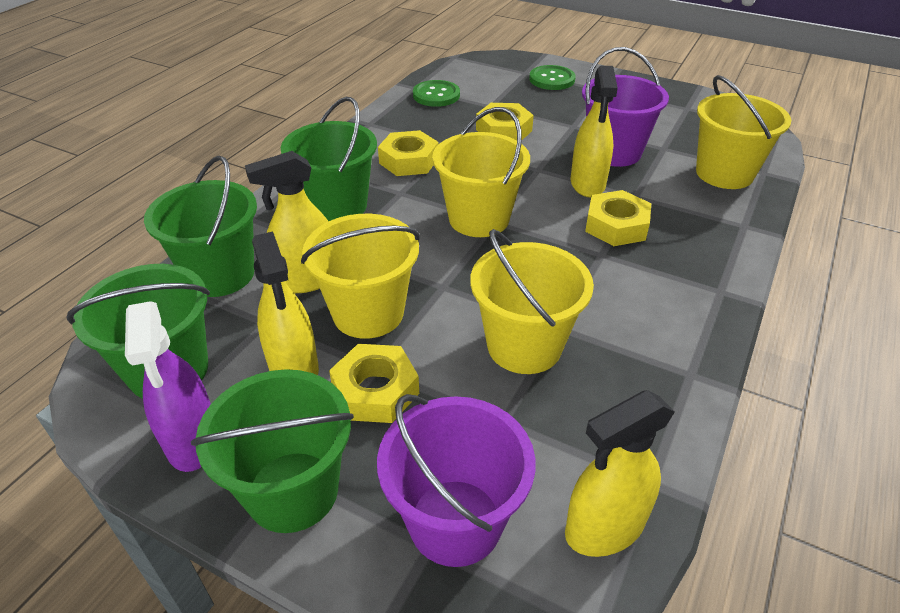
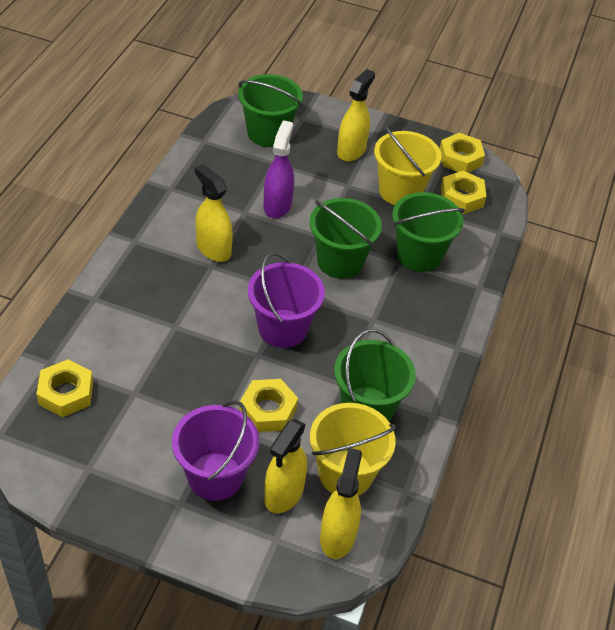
green button: [413,80,460,107] [529,65,576,90] = 2 -> none = 0
yellow bucket: [301,214,420,339] [432,107,530,237] [470,229,594,374] [696,75,791,189] = 4 -> [310,403,396,496] [374,126,441,205] = 2

